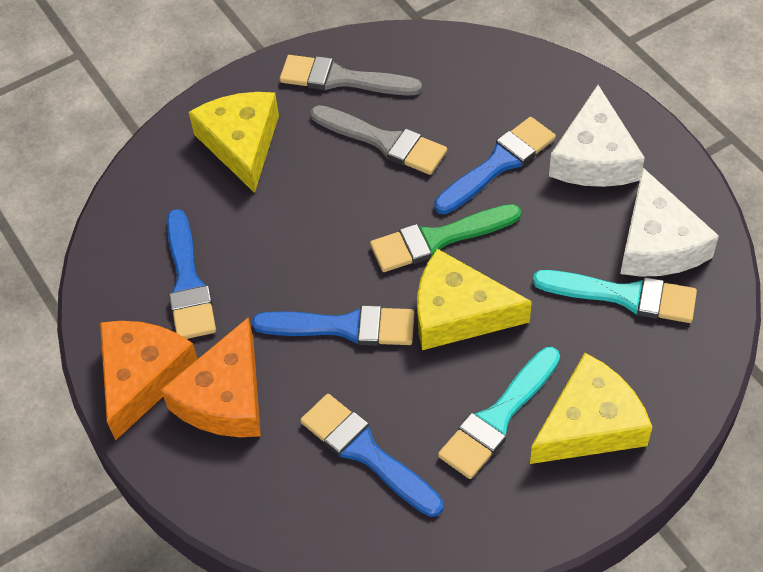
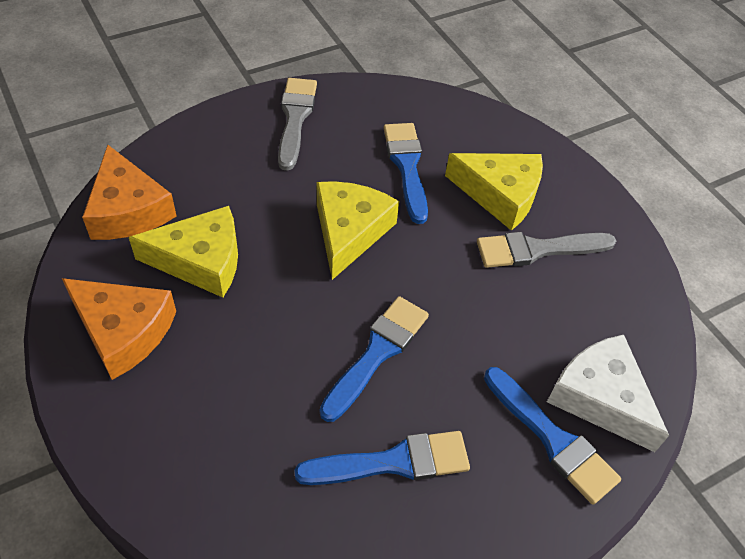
green brush: [370,204,521,272] = 1 -> none = 0
turquoise brush: [438,347,560,479] [533,270,697,323] = 2 -> none = 0
white cheese: [549,85,645,187] [620,168,719,277] = 2 -> [547,335,669,452] = 1

